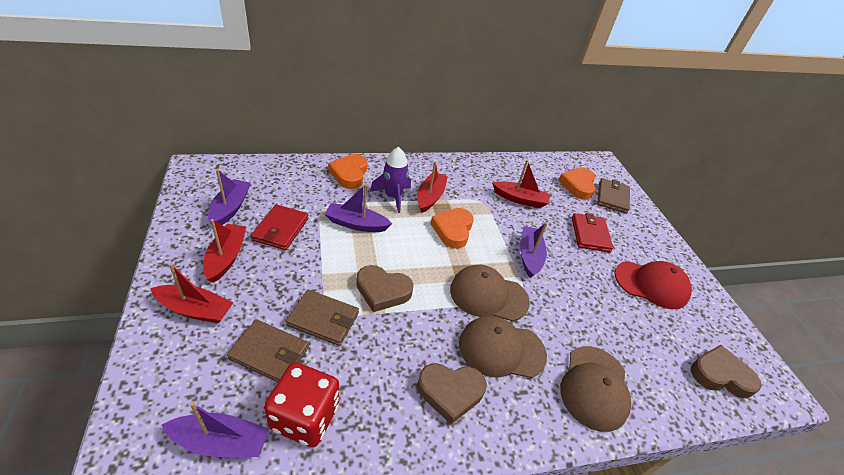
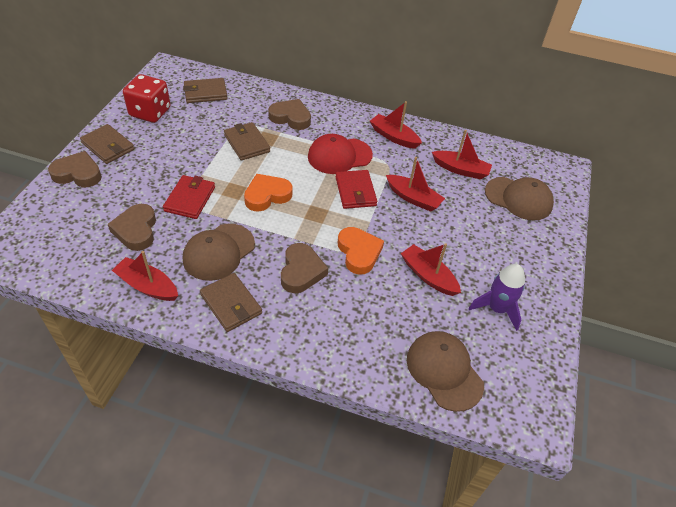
brown heart: [356,265,414,312] [417,363,487,424] [691,345,762,398] = 3 -> [48,151,102,187] [108,204,156,251] [268,99,311,130] [281,243,328,293] = 4
brown wallet: [227,319,309,382] [286,290,359,346] [597,178,630,214] = 3 -> [80,124,134,164] [183,78,228,103] [200,273,262,332] [224,122,270,161] = 4
orange heart: [328,154,367,189] [431,208,474,249] [558,167,596,200] = 3 -> [244,174,293,212] [338,227,384,275] = 2
purple boat: [162,402,269,457] [208,169,251,225] [325,184,392,232] [520,222,548,278] = 4 -> none = 0
red boat: [150,263,233,323] [203,219,246,283] [417,161,448,213] [492,160,550,208] = 4 -> [112,251,178,301] [370,101,422,149] [386,157,445,212] [401,243,461,296] [432,130,492,180] = 5

